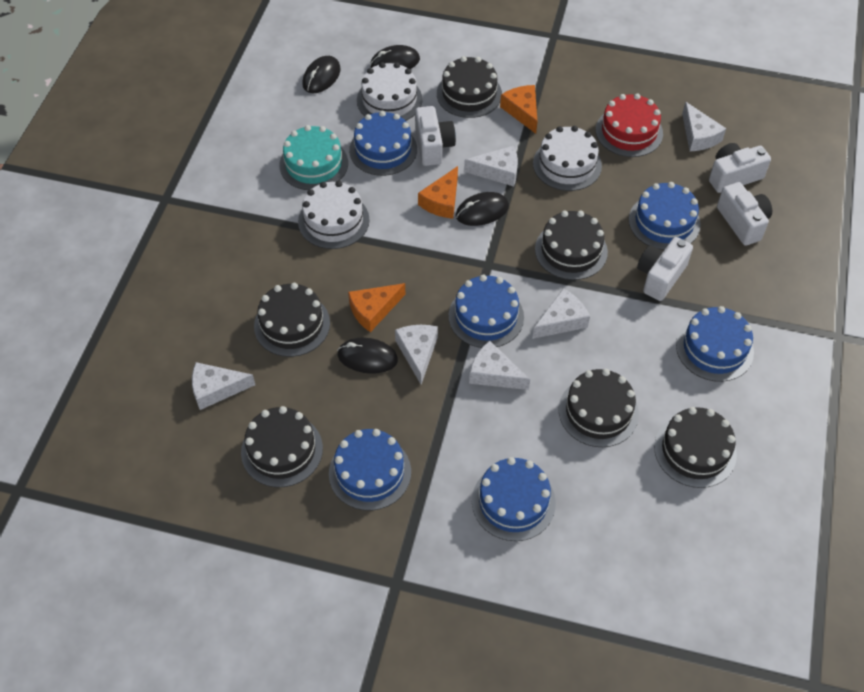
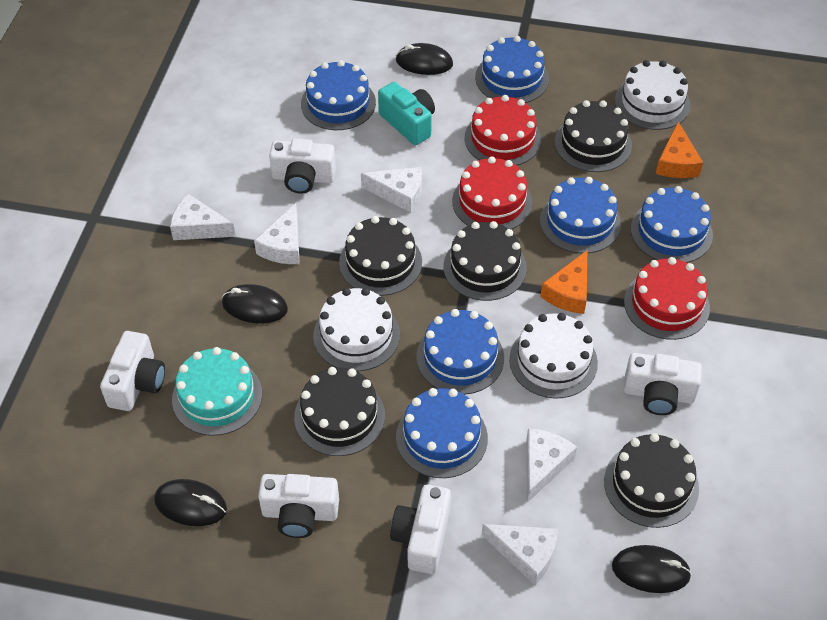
black cake: [241,406,323,487] [254,283,330,357] [437,56,502,118] [535,210,608,280] [559,369,639,447] [654,407,737,488] = 6 -> [294,367,385,456] [339,216,422,296] [443,221,527,301] [555,100,632,172] [604,433,699,528] = 5
orange cheese: [348,283,406,332] [418,166,458,219] [500,85,537,134] = 3 -> [540,251,587,314] [656,122,703,178] = 2
red cake: [596,94,663,157] = 1 -> [452,156,532,229] [464,95,541,166] [624,257,710,340] = 3
turquoise camera: none = 0 -> [378,82,435,145] = 1
white camera: [415,106,456,166] [637,237,693,301] [709,143,771,193] [717,182,772,246] = 4 -> [100,331,165,411] [258,474,339,538] [269,139,336,194] [390,485,451,574] [624,353,702,415] = 5
white cheese: [192,362,255,410] [395,325,438,385] [464,146,518,187] [469,341,530,390] [532,288,590,339] [682,102,726,151] = 6 -> [170,194,236,240] [254,203,300,264] [361,167,422,213] [482,524,558,585] [526,428,577,503] = 5

